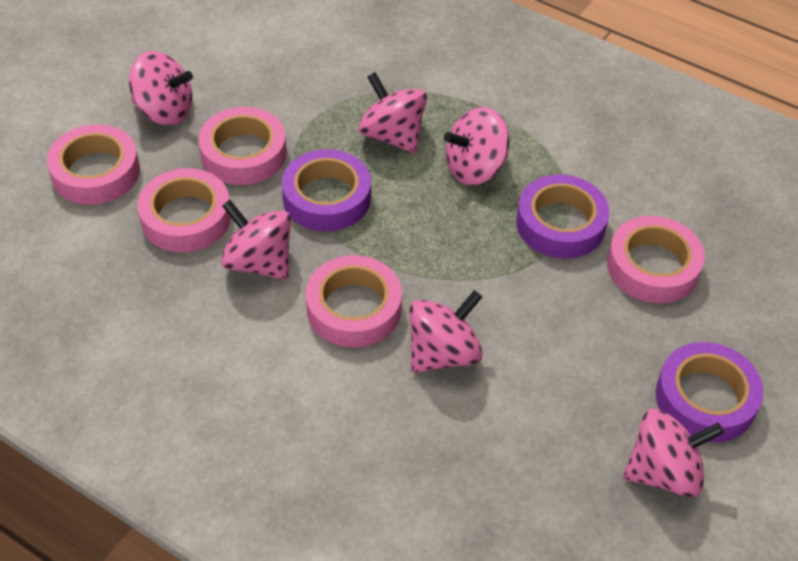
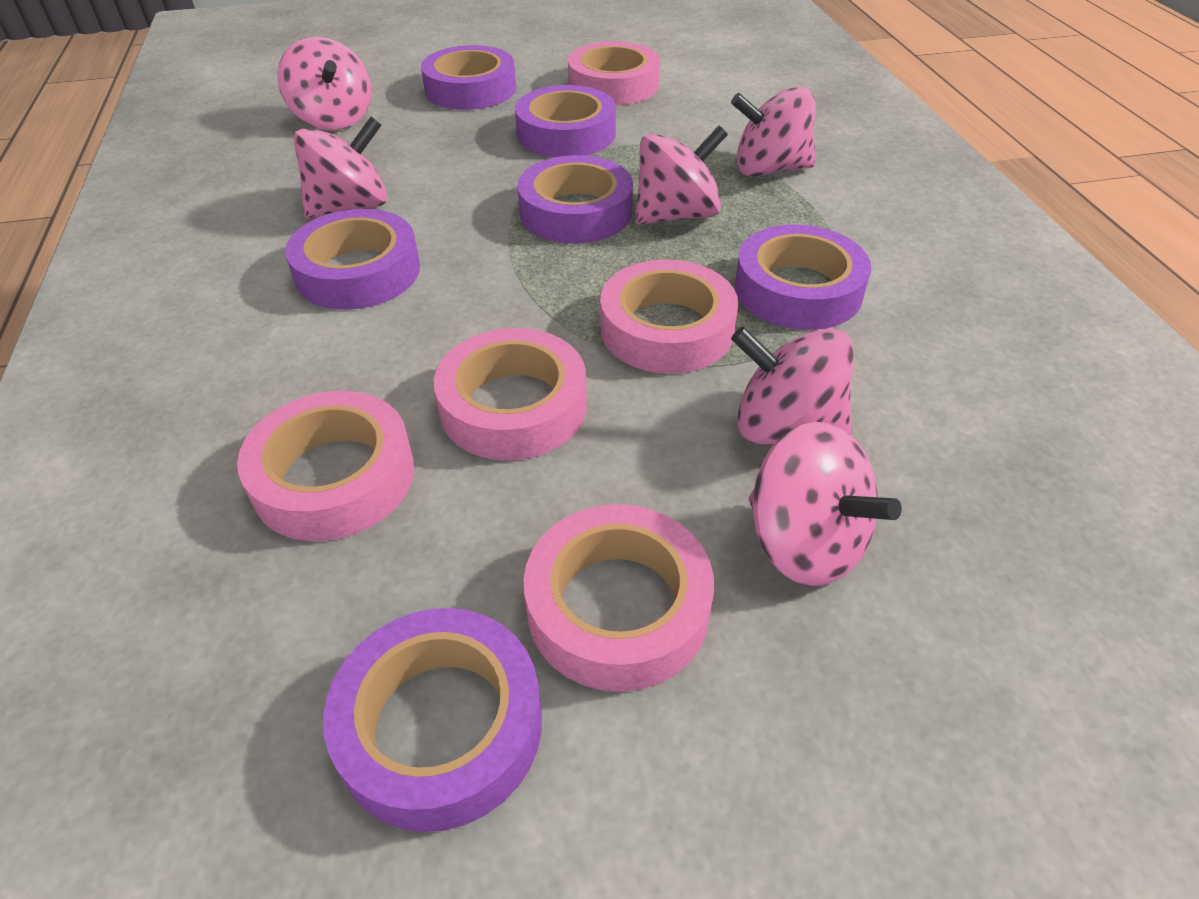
purple tape: [282,149,371,231] [516,174,609,259] [656,342,764,442] = 3 -> [285,209,420,310] [323,608,542,832] [421,45,516,110] [515,85,616,157] [517,155,633,244] [735,225,871,330] = 6

